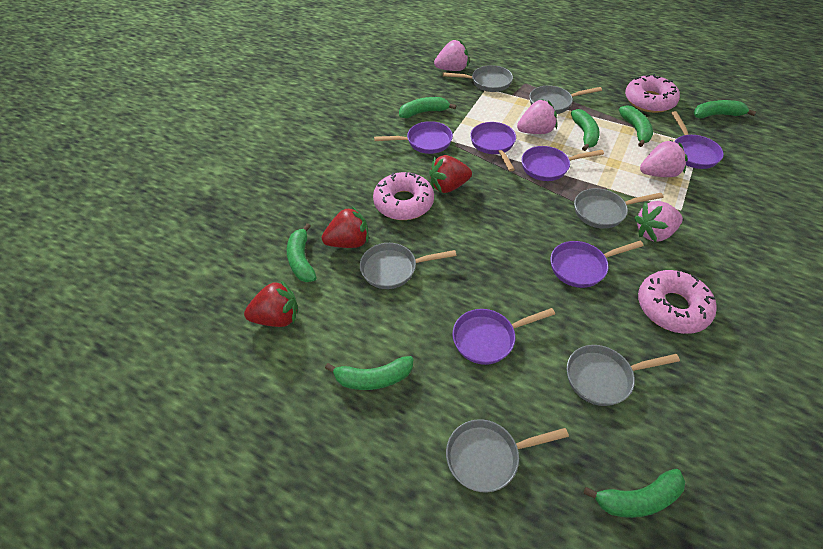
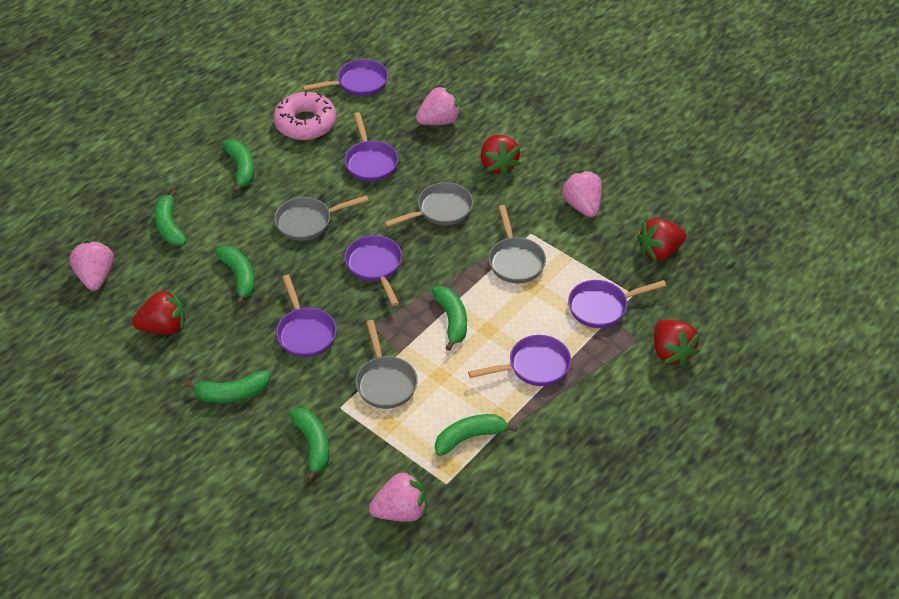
grey pan: [360,243,456,289] [443,65,513,92] [446,419,569,492] [529,86,602,114] [567,345,680,406] [574,188,663,229] = 6 -> [274,195,369,241] [356,320,418,409] [384,182,473,227] [489,205,546,283] = 4
pink donut: [373,172,434,220] [625,74,680,113] [638,270,717,334] = 3 -> [273,91,337,140] = 1
red strawberry: [244,280,298,327] [322,206,369,248] [429,155,472,193] = 3 -> [132,288,185,335] [481,135,520,177] [637,218,686,261] [654,320,700,367] = 4

